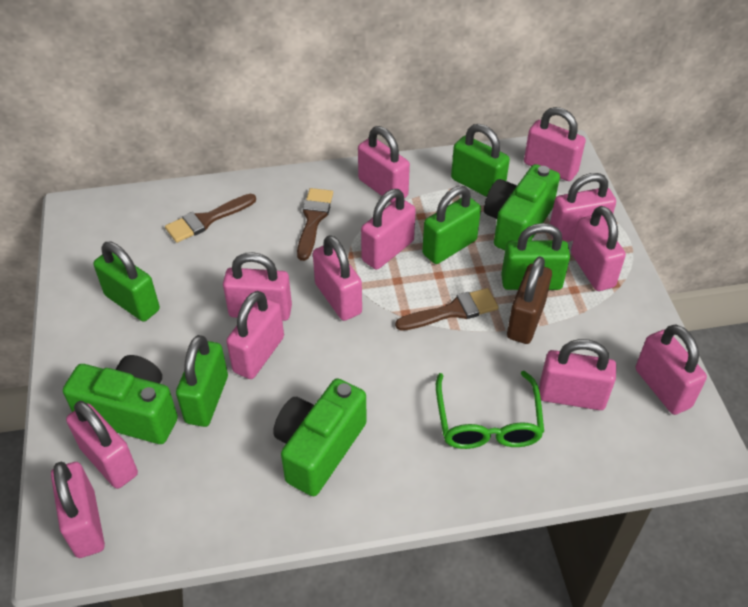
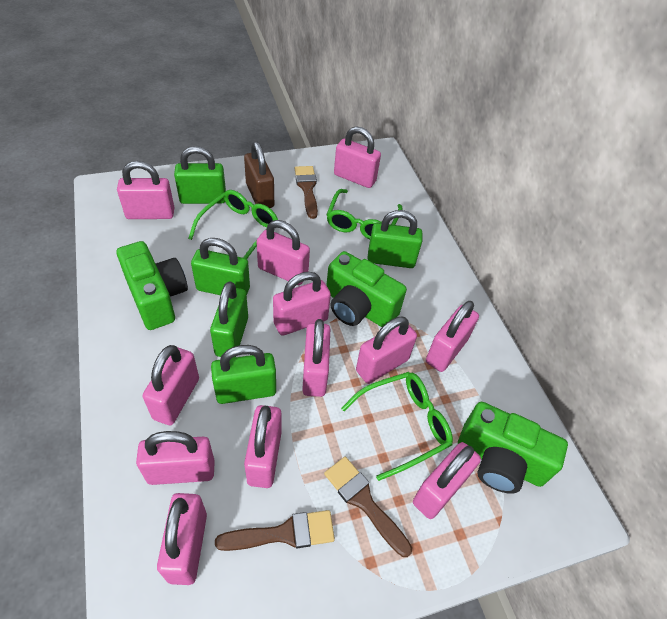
green glasses: [436,371,544,449] = 1 -> [188,190,278,259] [326,189,403,240] [341,372,453,481] = 3

